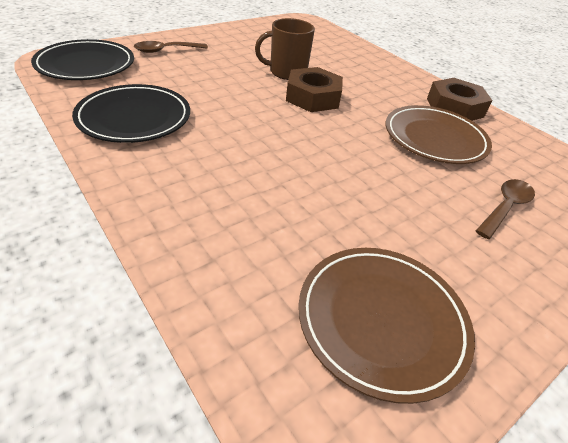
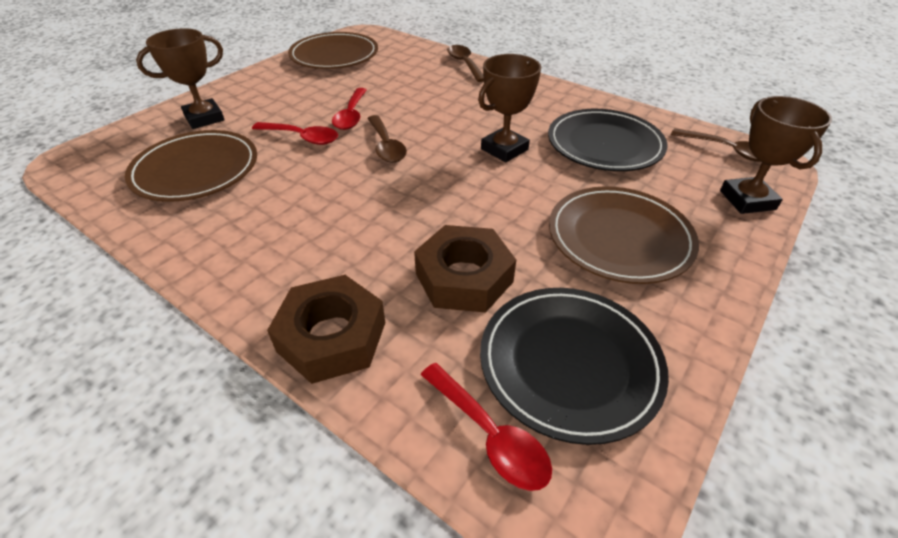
brown mug: [255,18,315,80] = 1 -> none = 0
brown plate: [298,248,475,404] [386,105,492,164] = 2 -> [125,130,257,202] [288,32,378,69] [549,186,699,284] = 3
brown spoon: [134,41,208,53] [476,179,535,239] = 2 -> [367,115,407,163] [447,45,484,82] [671,128,761,162] = 3
brown trophy: none = 0 -> [136,28,224,129] [478,54,541,162] [720,96,832,214] = 3
red spoon: none = 0 -> [252,122,338,145] [332,88,367,130] [420,363,552,491] = 3

